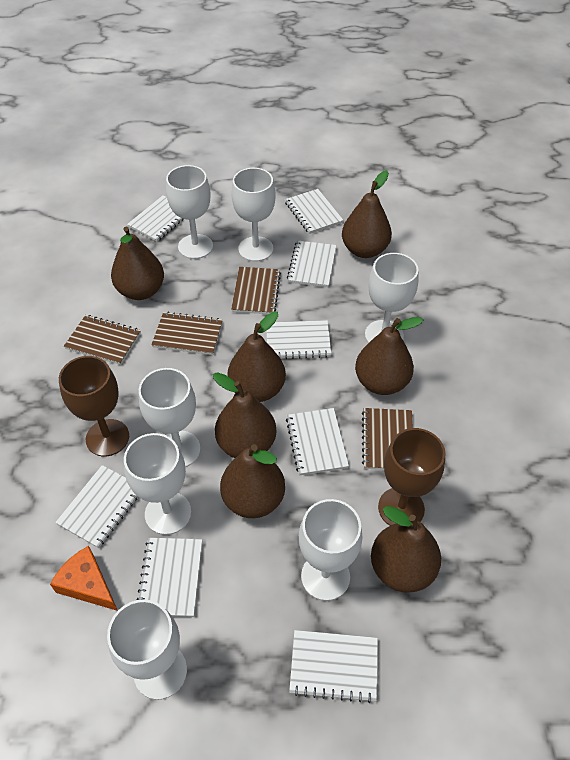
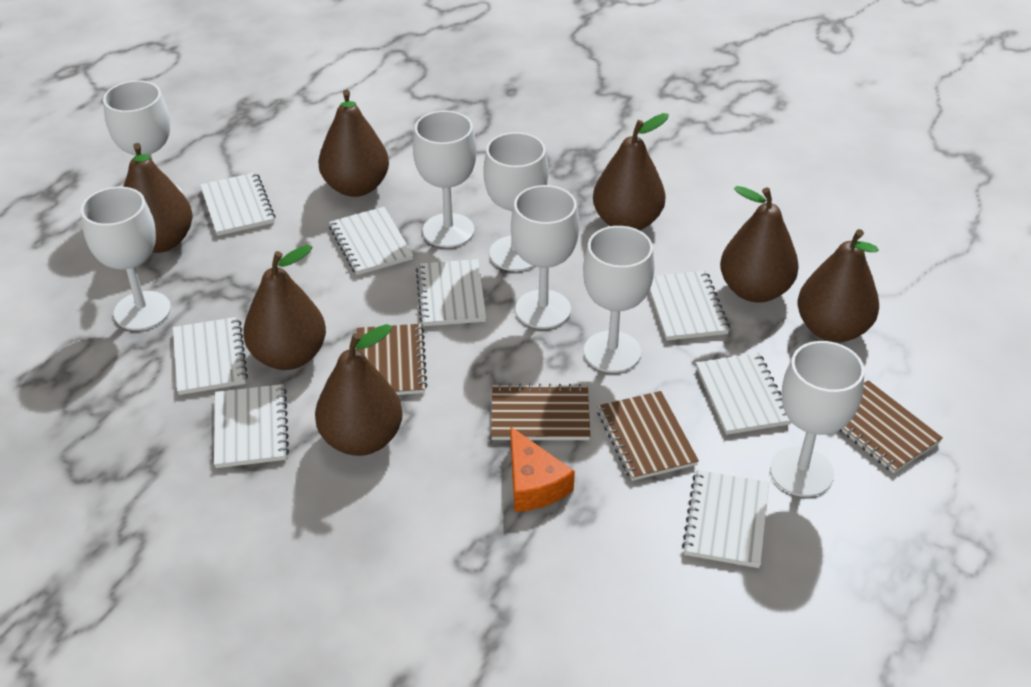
brown goblet: [59,356,129,456] [378,428,445,526] = 2 -> none = 0

